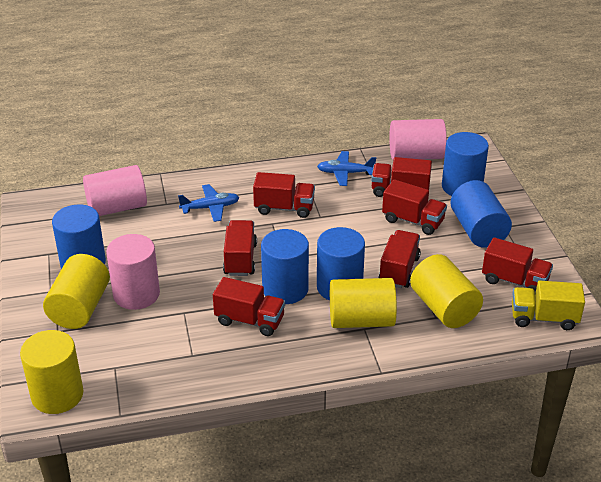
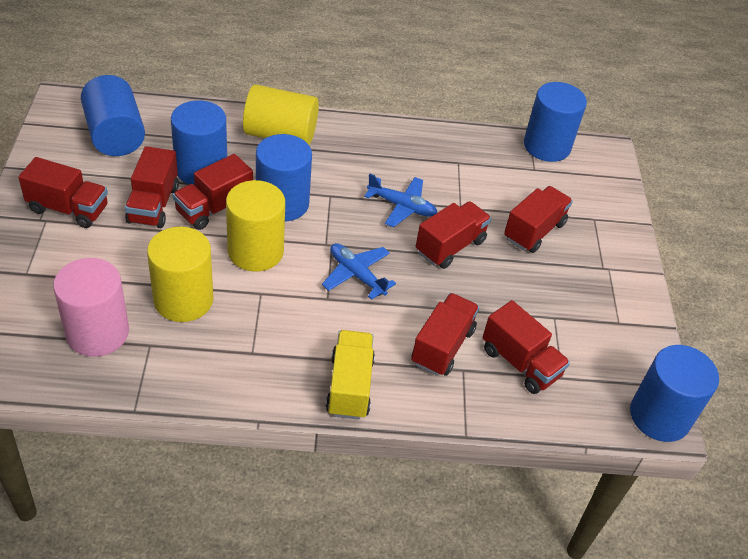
pink cylinder: [83,165,147,216] [106,234,160,310] [389,119,447,160] = 3 -> [53,258,129,357] = 1
yellow cylinder: [20,330,83,414] [43,254,110,329] [330,278,397,328] [410,254,483,328] = 4 -> [147,227,214,322] [226,180,285,272] [243,84,319,145] = 3

